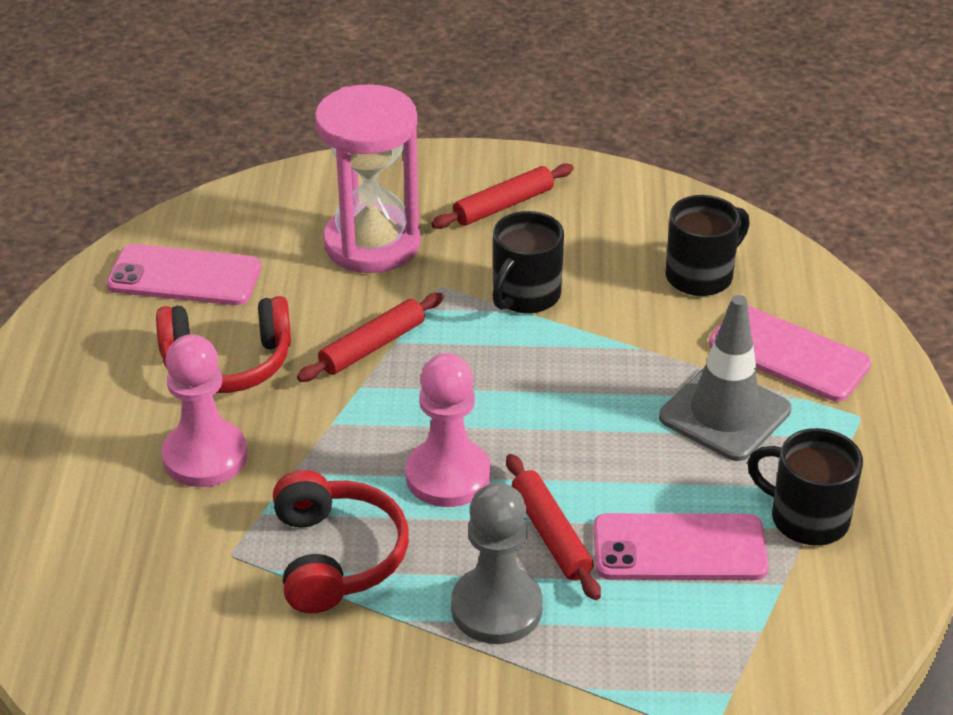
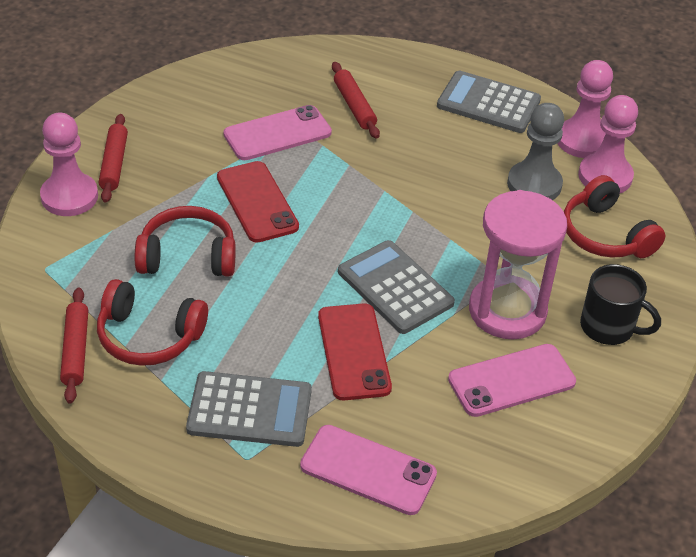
black mug: [492,211,564,313] [665,195,750,296] [747,428,863,545] = 3 -> [580,264,661,345] = 1
grey calculator: none = 0 -> [186,371,312,447] [338,240,455,334] [437,71,541,133] = 3
grey traffic cone: [659,295,791,461] = 1 -> none = 0
pink pawn: [162,334,247,487] [405,353,491,507] = 2 -> [40,113,98,216] [557,60,613,158] [578,95,638,193] = 3
red headphones: [156,296,291,393] [273,470,409,613] = 2 -> [97,279,208,366] [135,206,236,277] [564,175,665,258] = 3
red phone: none = 0 -> [217,161,299,243] [318,303,392,401] = 2

